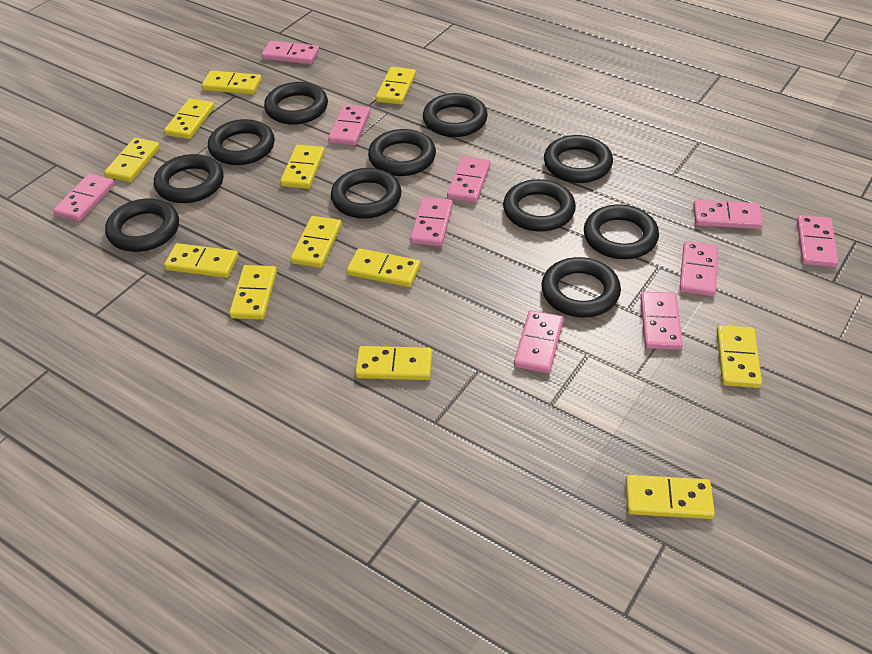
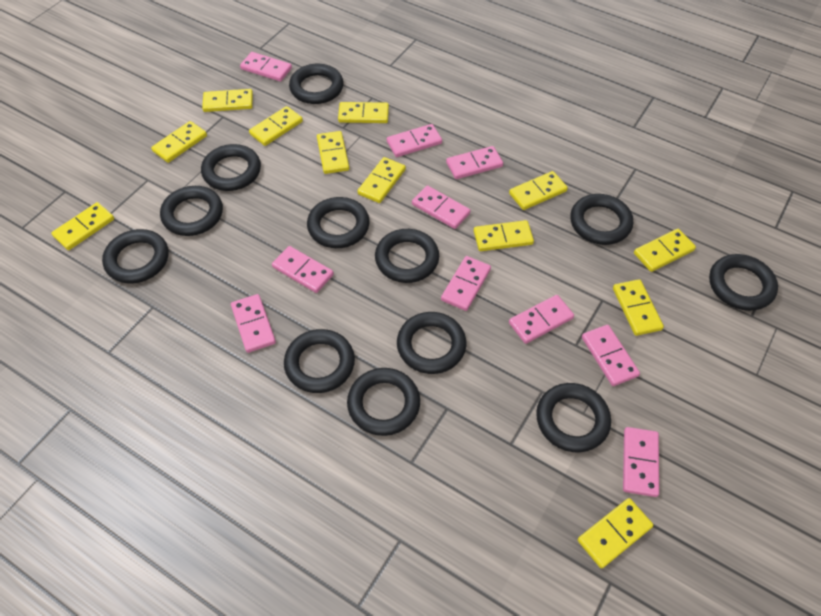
black ring: [105,198,179,252] [154,154,224,203] [208,119,275,165] [264,82,328,125] [331,168,402,219] [368,129,436,176] [423,93,488,137] [503,179,576,232] [541,257,621,317] [544,135,613,183] [584,204,659,259] = 11 -> [102,229,169,283] [160,186,223,236] [201,144,261,191] [284,329,355,393] [289,64,344,104] [307,197,370,248] [347,368,420,436] [375,229,439,283] [397,312,466,374] [536,383,611,452] [570,194,633,245] [709,254,778,311] = 12

